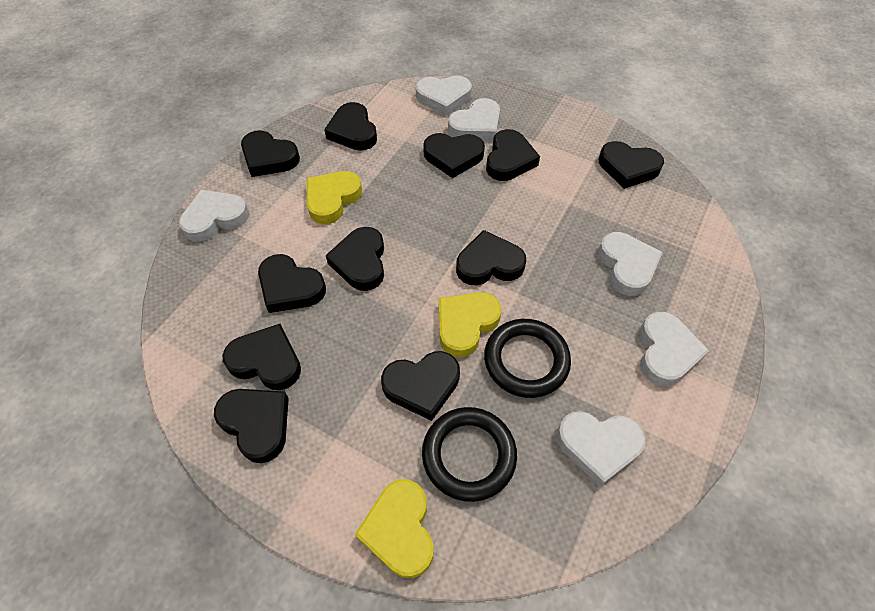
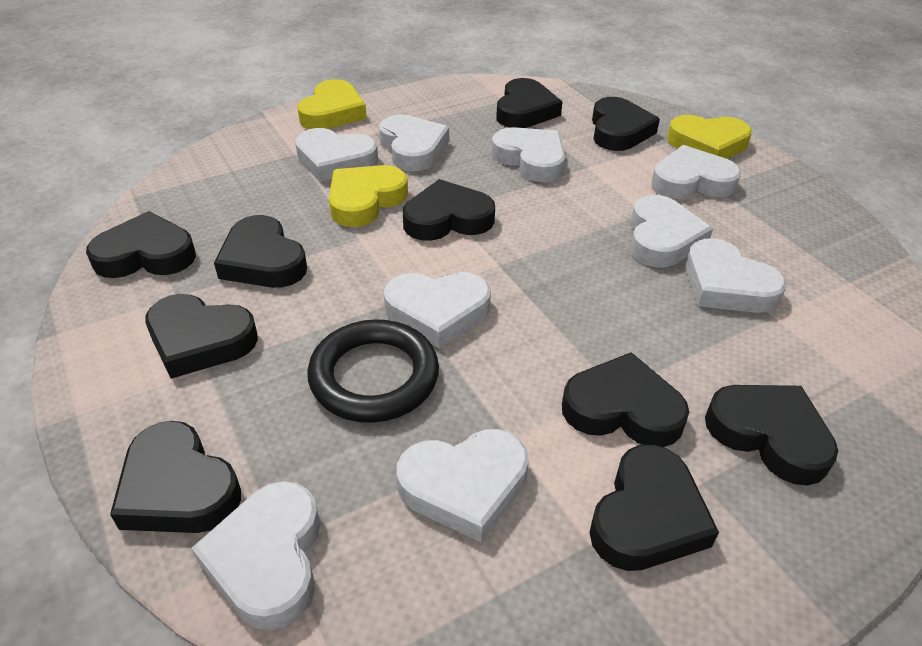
black heart: [214,389,289,463] [223,324,301,390] [241,130,300,177] [258,254,326,313] [324,102,377,151] [326,227,384,291] [381,351,460,421] [423,133,485,178] [456,230,526,285] [486,129,540,181] [599,141,664,189] = 11 -> [86,211,196,278] [110,421,241,533] [145,294,258,379] [214,215,307,288] [403,179,495,241] [496,78,562,128] [562,352,689,447] [589,445,719,571] [592,97,660,151] [705,385,838,486] = 10
black ring: [422,407,517,502] [484,319,571,398] = 2 -> [307,319,439,423] = 1
white heart: [179,190,249,242] [416,75,472,116] [448,98,500,141] [556,411,646,486] [598,232,663,296] [640,312,709,386] = 6 -> [191,481,320,630] [295,128,378,182] [379,114,449,171] [384,272,491,348] [397,429,529,542] [491,127,565,182] [630,195,713,267] [651,145,741,199] [685,238,786,313] = 9

